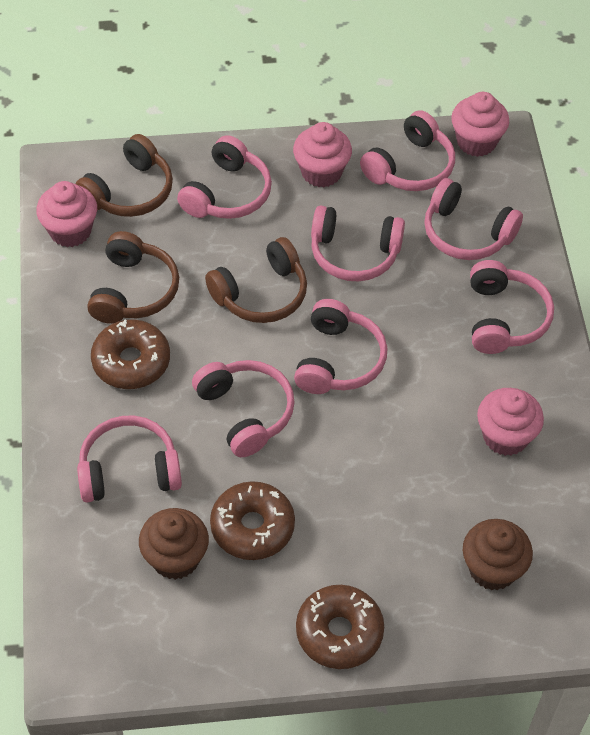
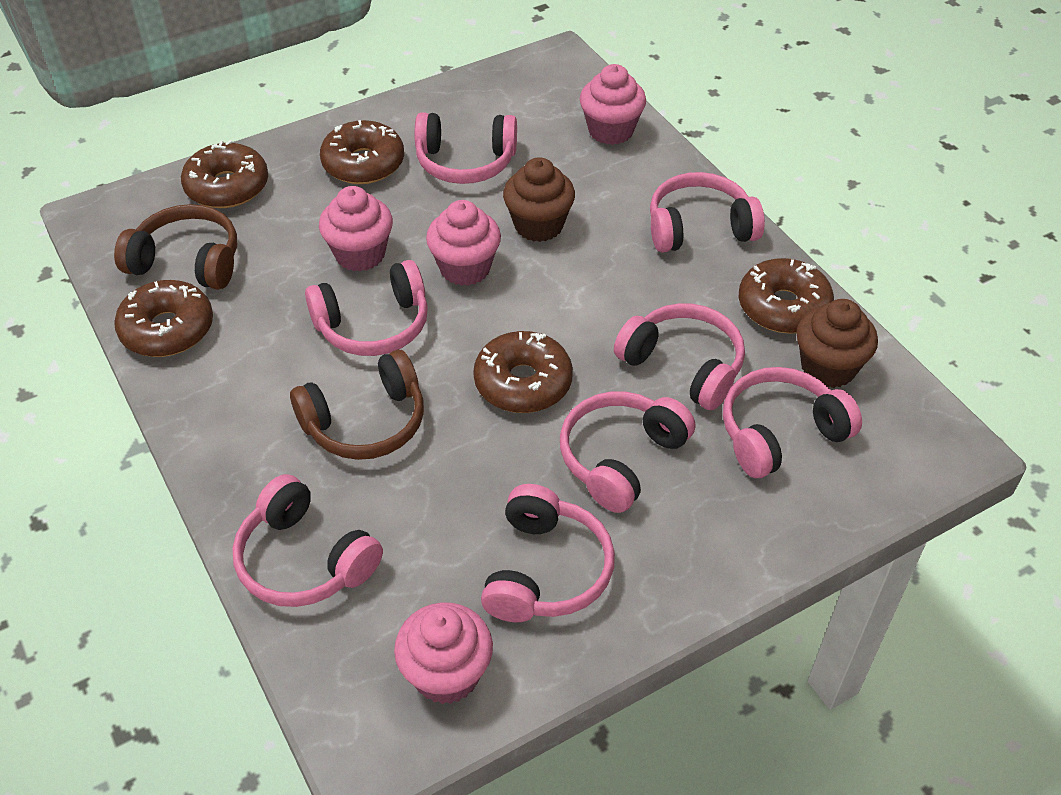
brown donut: [91,320,170,389] [210,481,295,560] [296,585,384,669] = 3 -> [114,280,213,357] [181,140,268,208] [320,120,404,184] [473,331,573,413] [739,258,834,334] = 5
brown headphones: [76,134,173,217] [87,231,179,324] [205,237,307,323] = 3 -> [114,204,237,290] [290,350,424,460] = 2

